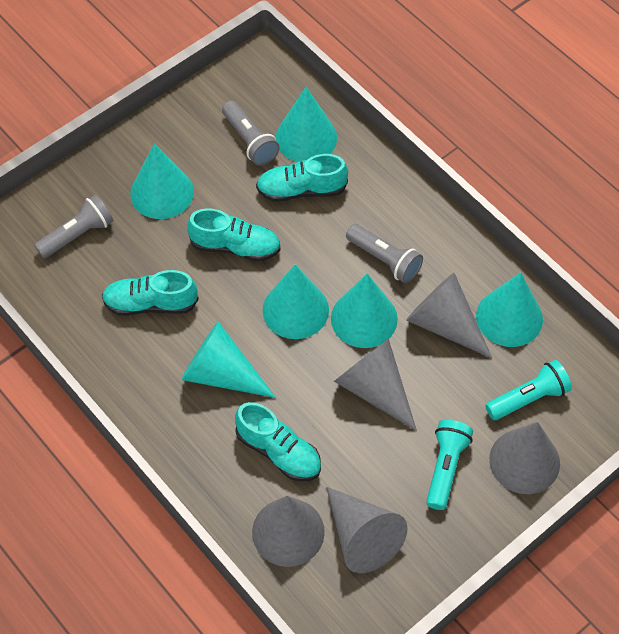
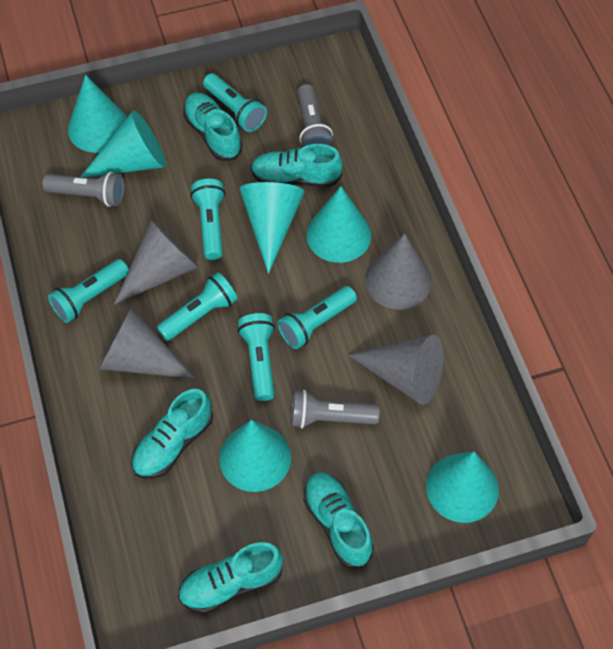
grey cone: [252,496,325,567] [326,487,408,573] [334,338,417,431] [406,273,492,358] [489,422,560,494] = 5 -> [99,307,196,379] [114,220,199,305] [348,335,443,405] [365,233,431,310] = 4
turquoise flashlight: [426,420,473,510] [485,360,572,420] = 2 -> [48,259,129,323] [157,272,238,341] [190,179,225,260] [203,73,267,132] [238,313,275,401] [278,286,357,349] = 6
turquoise shoe: [102,270,199,316] [187,208,281,261] [235,402,321,481] [256,154,348,202] = 4 -> [132,389,213,478] [178,542,283,613] [183,93,242,161] [251,144,343,187] [304,472,374,568] = 5

